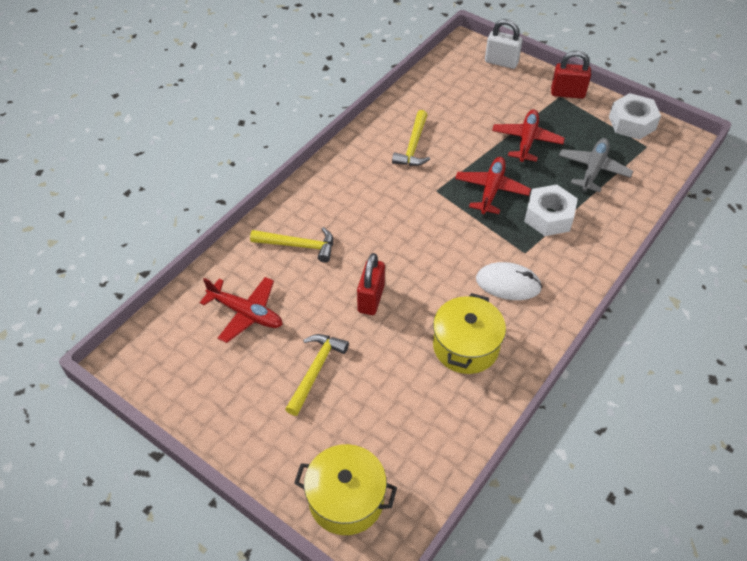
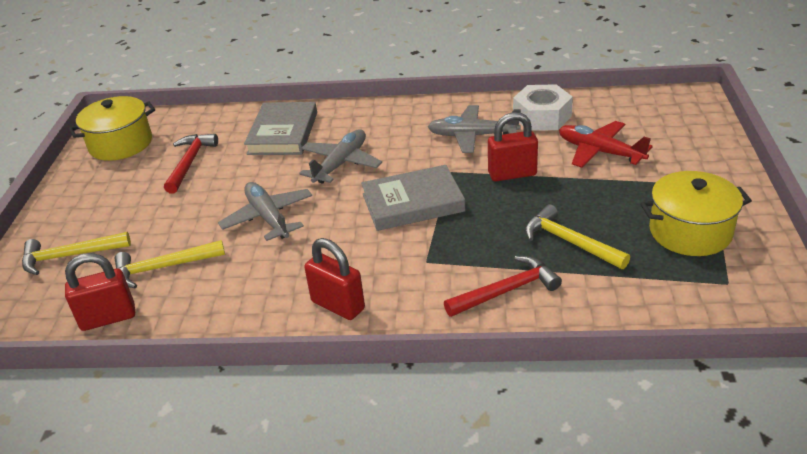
grey book: none = 0 -> [244,102,317,155] [361,165,466,231] = 2
grey plane: [559,138,633,192] = 1 -> [218,182,312,241] [299,129,382,184] [428,105,521,153] = 3
red hammer: none = 0 -> [164,134,218,194] [444,256,562,317] = 2
red padlock: [357,253,385,315] [551,51,591,99] = 2 -> [65,253,135,331] [304,238,365,320] [488,112,538,181] = 3
red plane: [200,277,283,343] [455,157,531,214] [492,109,565,162] = 3 -> [559,121,653,168] = 1
white mouse: [476,262,542,300] = 1 -> none = 0
white nut: [524,185,578,236] [609,93,661,140] = 2 -> [513,84,573,131] = 1
white padlock: [485,19,523,69] = 1 -> none = 0

